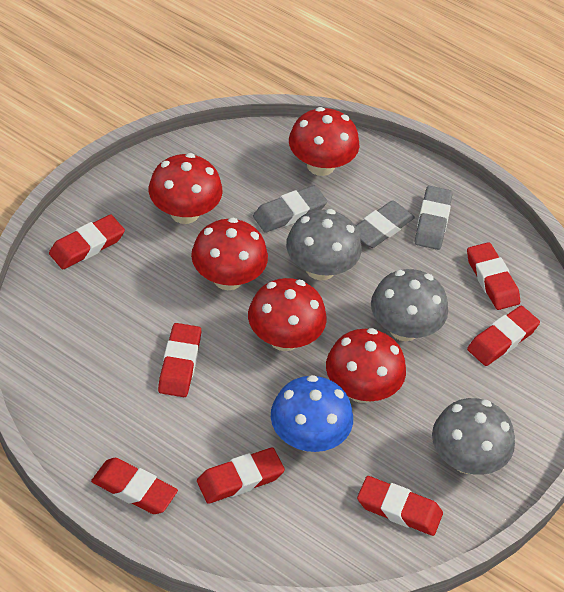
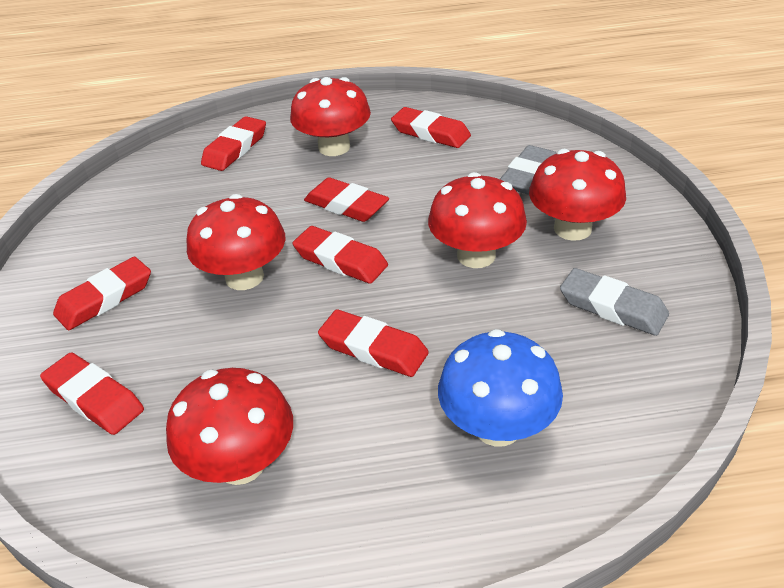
grey eraser: [253,185,327,233] [356,200,415,248] [415,186,452,250] = 3 -> [500,145,557,195] [560,268,669,336] = 2
grey mushroom: [286,209,361,281] [371,269,448,341] [432,398,515,475] = 3 -> none = 0

